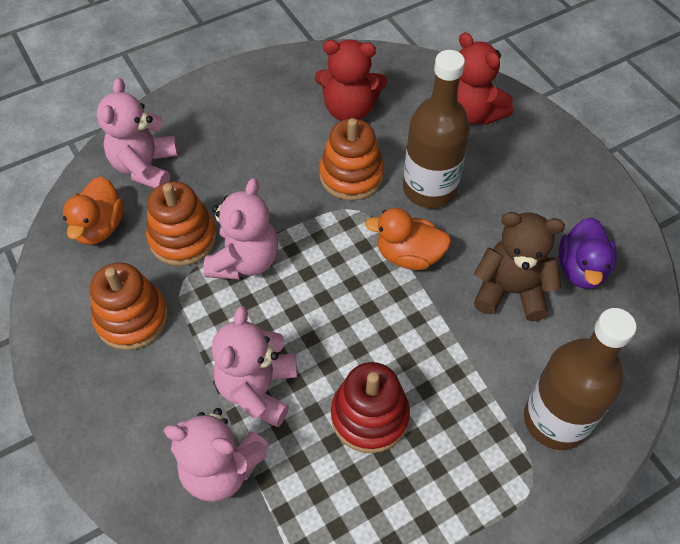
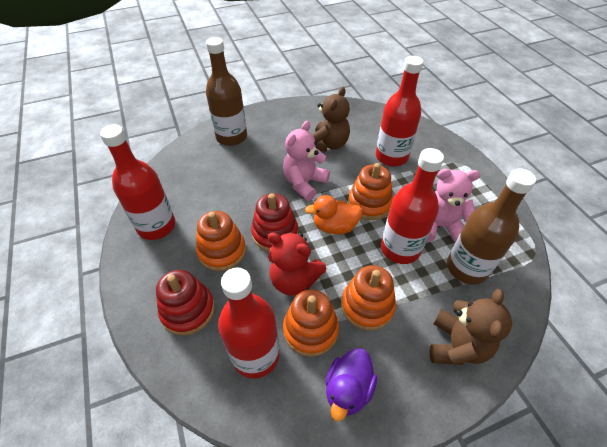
brown teddy bear: [474,212,565,321] = 1 -> [313,87,350,152] [429,289,512,365] = 2
orange duck: [63,176,124,245] [365,208,451,270] = 2 -> [305,195,363,234] = 1
orange stacking toy: [90,262,168,350] [146,181,217,266] [319,118,384,201] = 3 -> [196,211,246,271] [283,289,339,357] [341,265,396,330] [348,163,393,220] = 4
pink teddy bear: [97,78,178,189] [164,408,269,502] [204,178,278,280] [212,306,297,427] = 4 -> [283,121,330,201] [427,169,480,242] = 2
red bottle: none = 0 -> [100,124,175,240] [218,268,280,379] [376,56,423,166] [381,148,444,264] = 4
red stacking toy: [331,362,410,453] = 1 -> [156,270,215,335] [251,193,298,252] = 2
red teddy bear: [315,39,387,121] [457,32,513,125] = 2 -> [268,232,326,295] = 1

